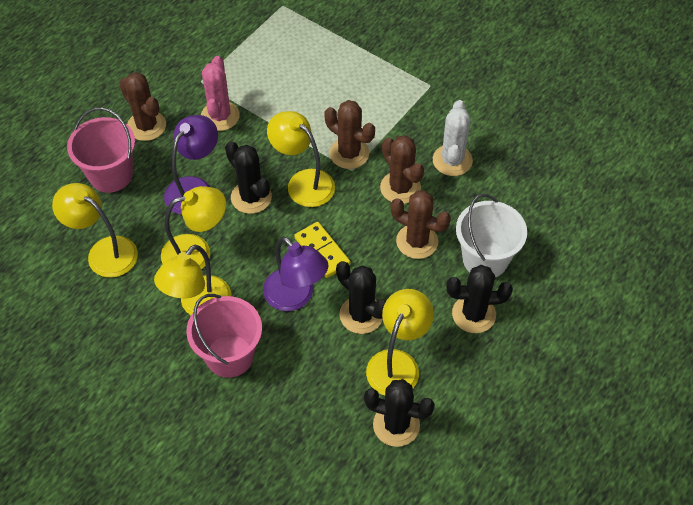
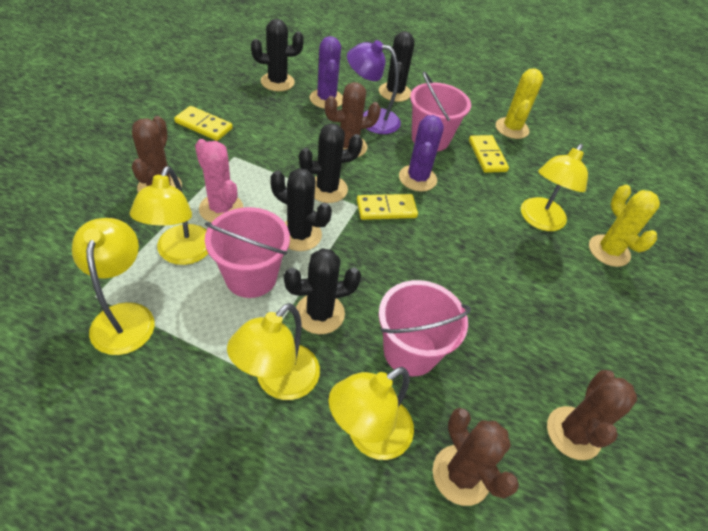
black cactus: [225,141,272,214] [336,261,386,334] [364,379,435,447] [446,265,513,333] = 4 -> [251,19,304,91] [271,168,332,251] [284,248,361,334] [299,123,363,203] [379,31,415,102] = 5
pink bucket: [67,107,135,193] [186,294,262,378] = 2 -> [205,207,290,298] [379,280,471,376] [410,71,471,151] = 3
purple cactus: none = 0 -> [310,36,343,109] [399,115,444,192] = 2
purple lamp: [164,115,218,215] [263,236,328,311] = 2 -> [347,40,401,134] = 1
white bucket: [456,194,527,277] = 1 -> none = 0
white cactus: [433,100,473,176] = 1 -> none = 0
yellow cactus: none = 0 -> [496,68,544,139] [589,185,660,267] = 2
yellow domino: [294,222,350,278] = 1 -> [174,106,233,141] [357,194,418,220] [469,135,509,173] = 3

